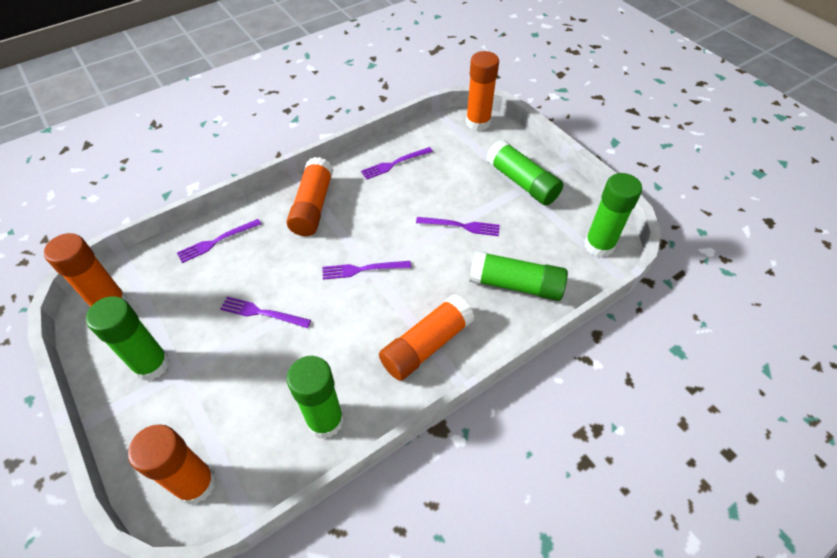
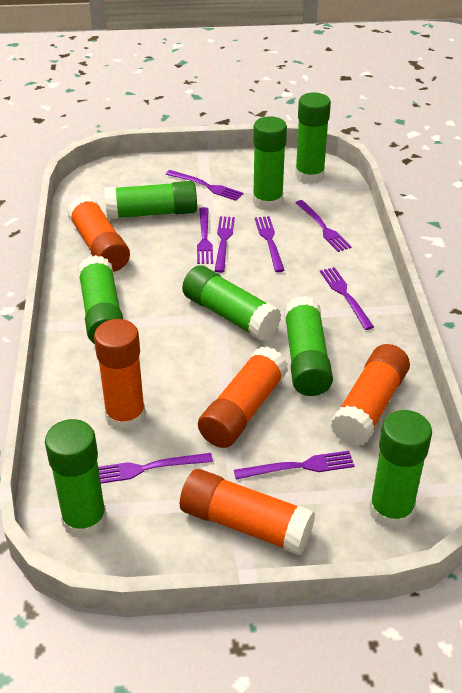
green glue stick: [86,296,170,381] [287,356,344,439] [469,251,568,301] [486,140,563,206] [584,173,642,257] = 5 -> [45,419,107,539] [78,255,123,344] [104,181,197,219] [182,265,282,341] [253,116,287,211] [284,296,333,396] [295,92,331,184] [369,410,432,529] = 8
purple fork: [177,219,261,263] [220,297,311,328] [323,261,411,280] [361,147,433,180] [416,217,500,236] = 5 -> [98,453,213,484] [166,170,244,201] [197,207,213,264] [215,216,235,273] [234,451,355,479] [255,216,285,272] [295,200,351,252] [320,267,374,330] = 8

